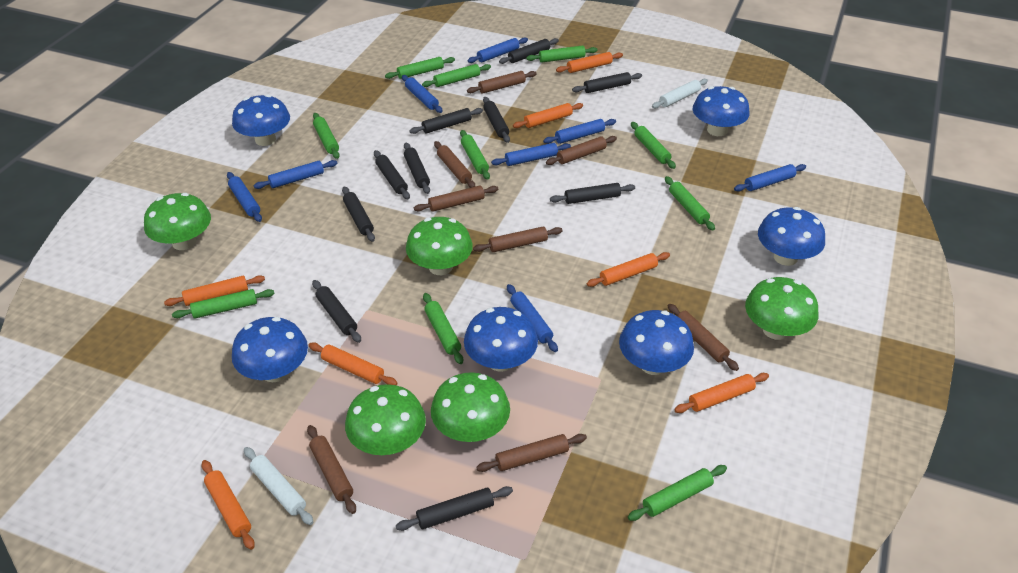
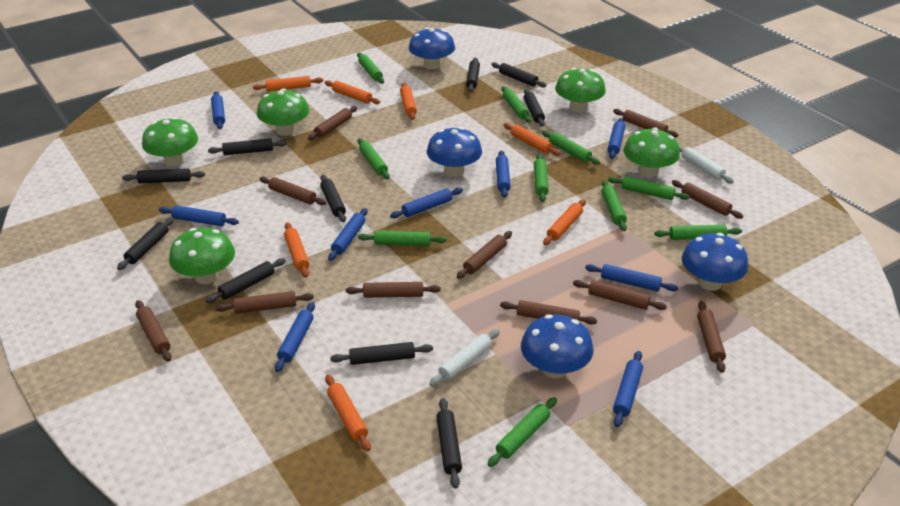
blue mushroom: [232,94,290,146] [232,317,308,382] [464,307,538,372] [619,310,694,375] [693,86,750,136] [758,207,825,266] = 6 -> [409,27,455,70] [427,127,482,177] [521,315,594,378] [682,233,748,291] = 4
blue rolling pin: [227,172,262,222] [254,160,337,189] [402,75,442,113] [468,37,528,63] [491,143,571,166] [507,284,558,352] [543,119,616,144] [734,164,806,192] = 8 -> [159,205,239,226] [211,91,225,129] [275,302,315,372] [328,208,368,261] [390,188,463,218] [496,151,511,198] [585,264,678,291] [608,118,625,159] [613,351,643,427] = 9
brown rolling pin: [307,425,356,514] [414,186,498,212] [434,141,475,188] [467,71,537,94] [473,227,563,252] [476,434,587,472] [546,136,617,165] [668,304,739,371] = 8 -> [135,300,171,362] [216,291,314,314] [259,177,326,205] [308,106,357,140] [346,282,441,298] [457,231,512,279] [500,300,597,324] [573,280,667,310] [613,109,678,137] [672,180,743,219] [697,301,726,373] = 11

